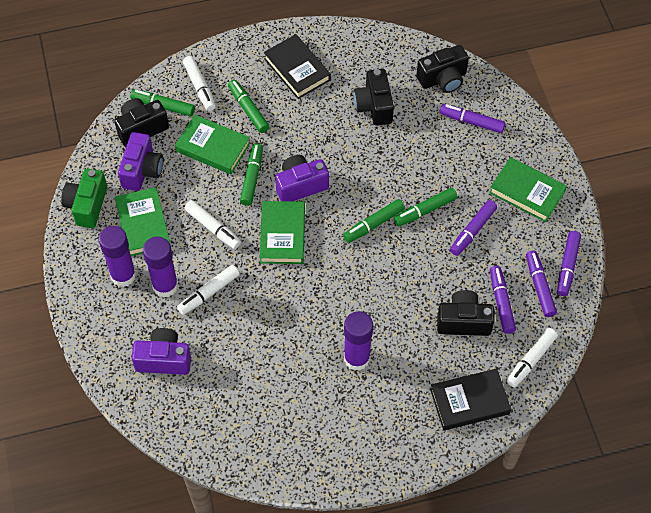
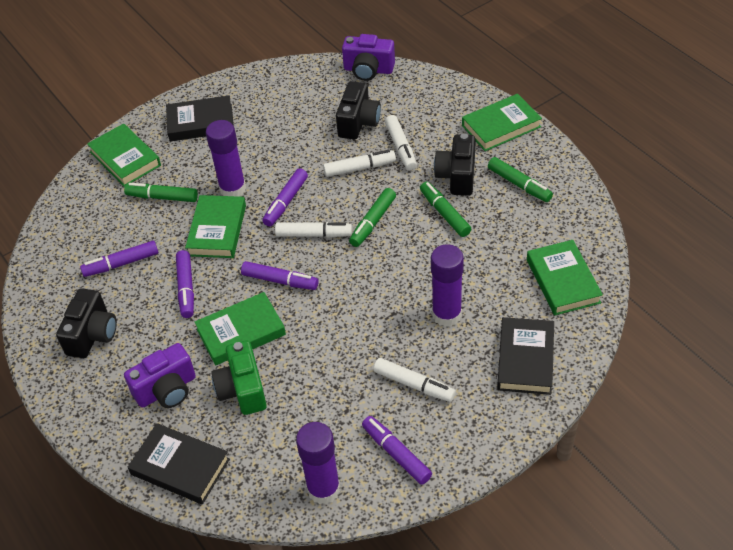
black book: [264,34,331,99] [430,369,511,431] = 2 -> [128,423,230,504] [166,95,234,141] [497,317,554,395] = 3
black camera: [114,98,169,147] [354,69,394,126] [416,45,469,93] [437,290,495,336] = 4 -> [56,288,117,358] [336,81,381,139] [434,133,476,196] = 3
green book: [115,187,171,256] [175,115,250,174] [260,201,305,264] [489,157,567,222] = 4 -> [87,123,161,187] [185,195,246,258] [195,292,286,366] [462,94,542,151] [527,240,603,316] = 5
green marker: [130,89,195,116] [228,80,270,133] [240,143,263,206] [343,199,405,243] [394,188,458,226] = 5 -> [124,183,198,202] [349,188,396,247] [420,182,471,237] [488,157,553,202] = 4
purple camera: [118,132,163,191] [131,328,191,375] [275,155,329,201] = 3 -> [124,343,196,408] [342,34,395,81] = 2

